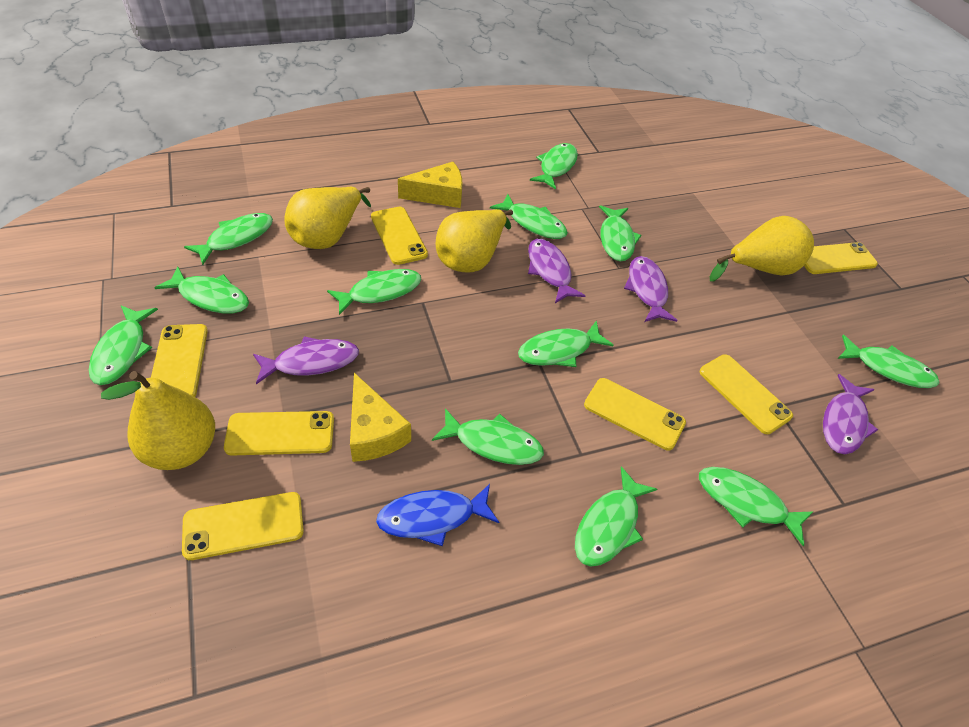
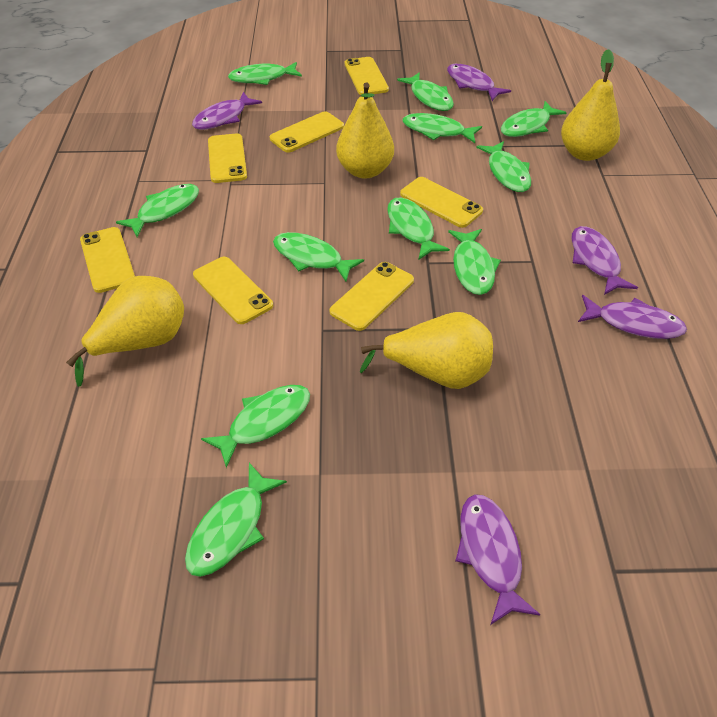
blue fish: [376,484,499,546] = 1 -> none = 0
green fish: [89,305,158,385] [155,266,249,313] [184,213,273,265] [327,269,422,315] [432,408,544,465] [490,194,568,239] [518,320,614,367] [530,143,578,189] [575,467,657,567] [599,205,642,261] [699,467,814,546] [838,335,940,388] = 12 -> [116,184,199,237] [185,463,287,577] [201,385,310,468] [228,62,302,85] [273,232,364,282] [387,198,450,259] [397,72,454,111] [403,113,482,143] [448,229,501,295] [476,141,531,192] [501,101,567,137] = 11
purple fish: [253,336,359,384] [528,239,586,303] [624,256,678,322] [823,374,878,454] = 4 -> [192,92,262,130] [447,64,511,101] [455,494,540,624] [571,226,638,295] [578,295,687,339] = 5
yellow cheese: [350,373,411,462] [398,162,462,208] = 2 -> none = 0

